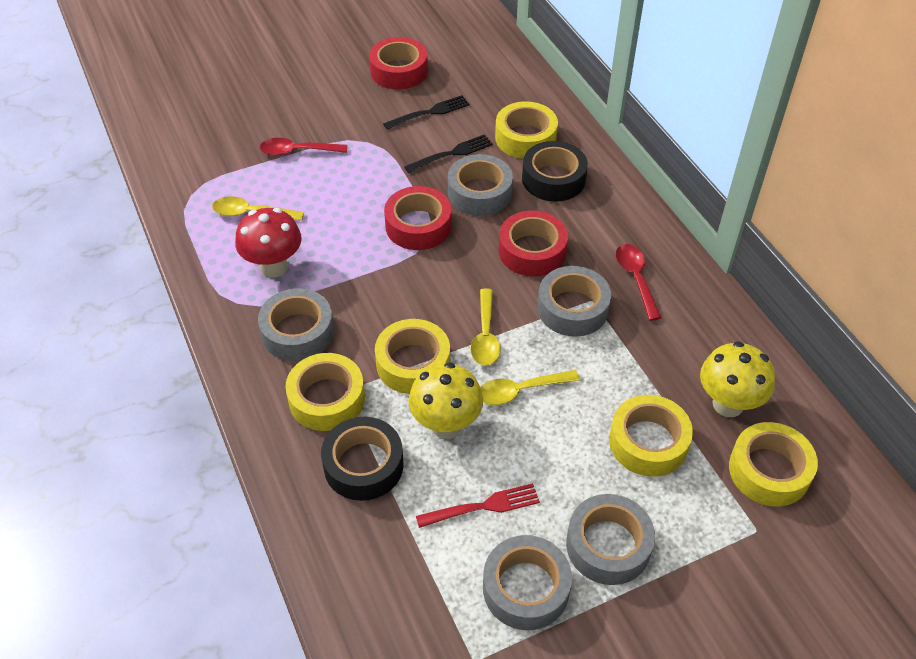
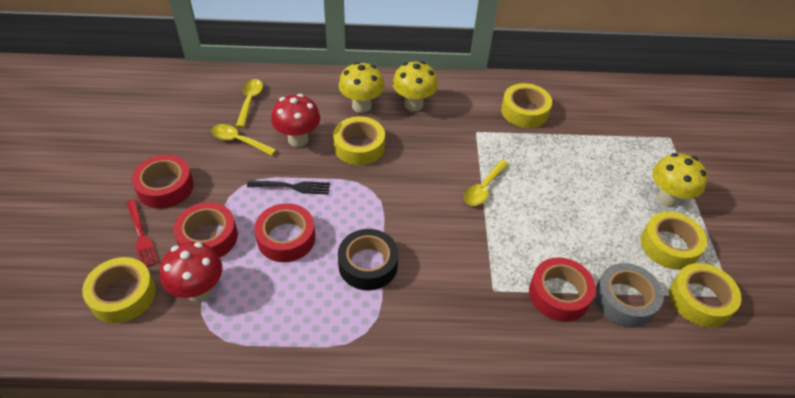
black fork: [383,95,470,129] [404,134,493,173] = 2 -> [247,181,330,195] = 1
black tape: [321,417,404,501] [522,141,588,202] = 2 -> [338,229,399,290] = 1
grey tape: [258,288,334,361] [448,154,513,216] [483,535,572,630] [538,266,611,337] [566,494,655,585] = 5 -> [594,263,664,328] = 1
red mushroom: [235,208,302,277] = 1 -> [160,242,222,302] [271,94,320,147] = 2
red spoon: [260,138,348,156] [616,244,662,321] = 2 -> none = 0
red tape: [369,37,428,90] [384,186,452,250] [499,210,568,277] = 3 -> [132,155,194,209] [174,202,238,258] [254,203,315,262] [529,258,596,322] = 4
yellow mushroom: [409,362,483,439] [700,341,775,417] = 2 -> [339,62,385,113] [392,61,438,111] [652,153,708,207] = 3

